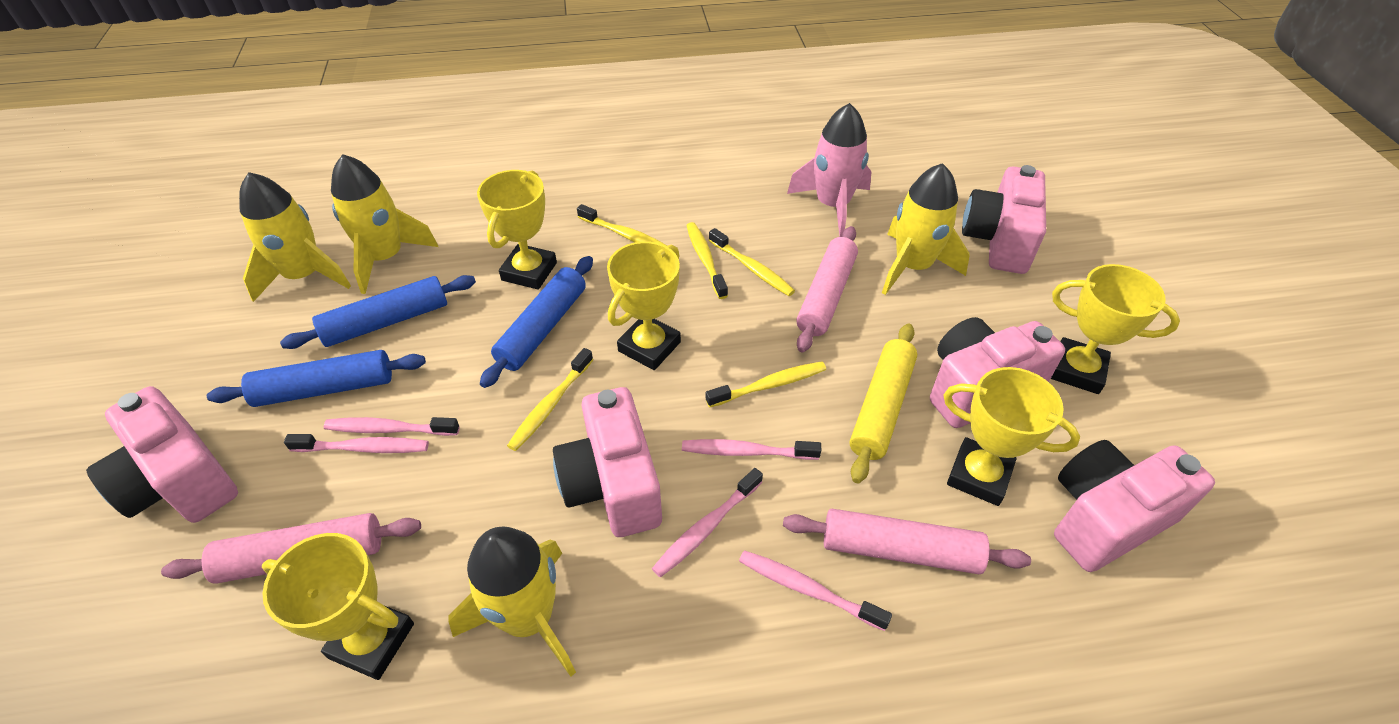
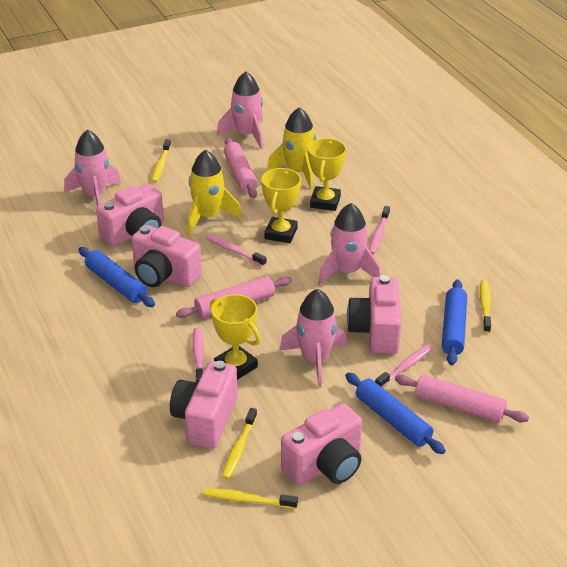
pink rocket: [787,103,872,237] = 1 -> [64,129,121,206] [217,71,264,150] [280,289,347,387] [318,203,381,285] = 4
pink toothbrush: [284,434,429,453] [324,417,460,436] [652,468,763,577] [682,439,821,460] [739,550,892,631] = 5 -> [192,328,204,383] [206,234,266,267] [369,206,390,255] [375,344,434,388] = 4
yellow rocket: [239,172,351,302] [331,154,438,294] [448,527,576,677] [882,163,969,295] = 4 -> [187,150,242,234] [267,107,316,189] = 2
yellow rolling pin: [850,323,917,483] = 1 -> none = 0
yellow toothbrush: [507,348,593,451] [577,204,667,246] [686,222,728,299] [706,361,826,408] [709,228,795,296] = 5 -> [151,139,171,182] [203,488,298,509] [222,408,257,479] [480,280,491,333] = 4
yellow trophy: [262,533,414,680] [477,170,557,290] [607,241,681,370] [944,367,1080,506] [1051,264,1180,394] = 5 -> [210,294,261,380] [261,168,301,243] [308,138,346,211] = 3

